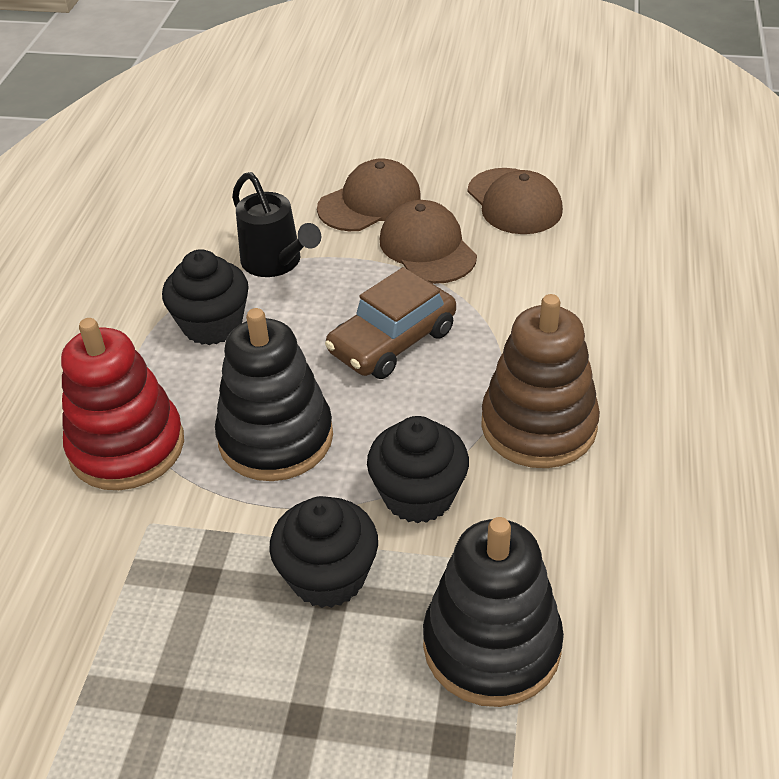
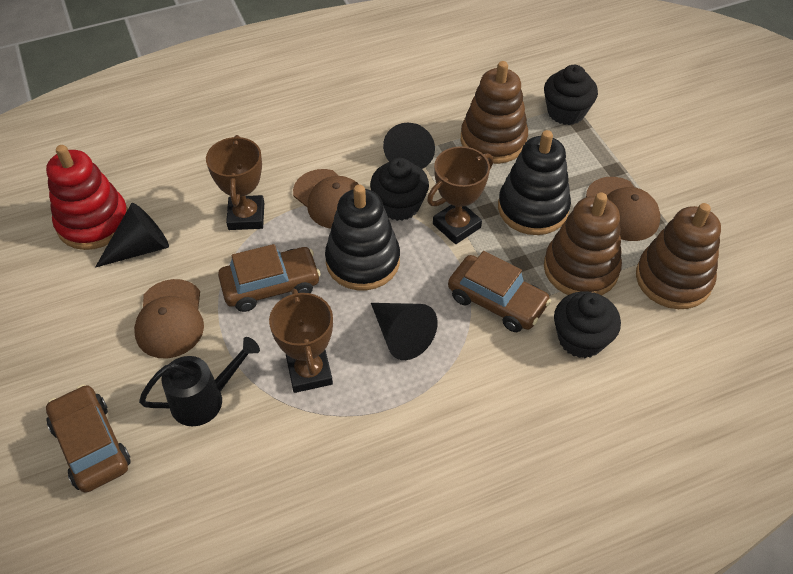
black cone: none = 0 -> [95,203,169,268] [371,303,438,360] [383,123,435,169] = 3
brown car: [325,267,456,379] = 1 -> [46,384,131,493] [218,244,321,312] [448,251,551,332] = 3
brown stacking toy: [481,294,600,468] = 1 -> [461,61,528,164] [544,192,622,295] [636,203,721,309] = 3
brown trophy: none = 0 -> [206,135,264,230] [269,289,333,393] [427,146,493,244] = 3

